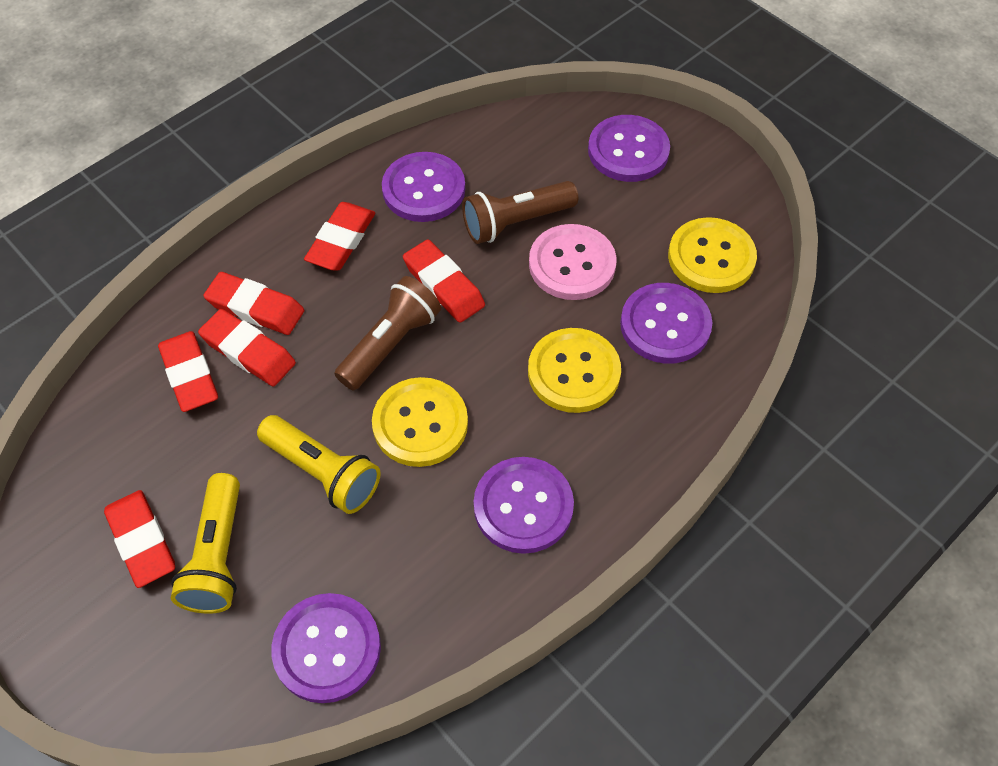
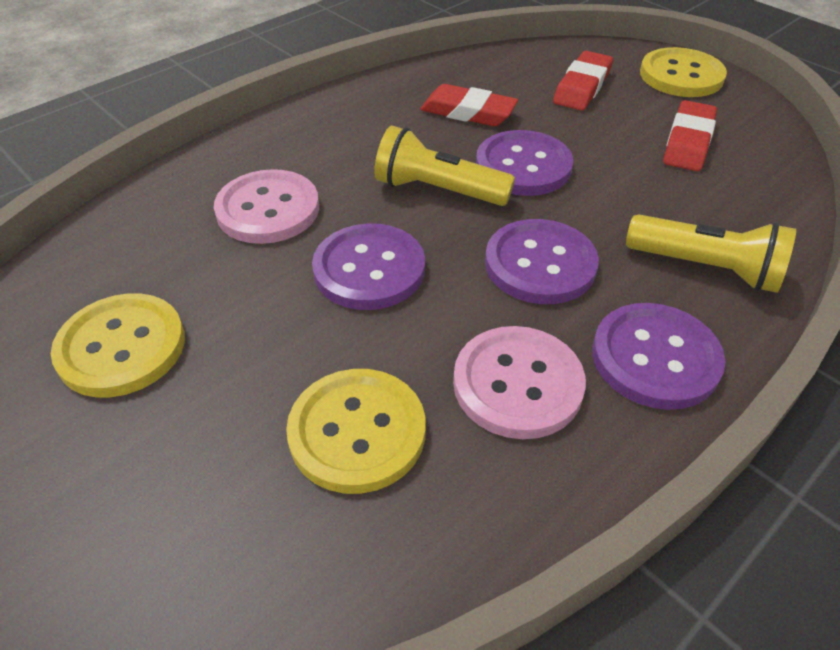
brown flashlight: [334,276,441,391] [462,181,578,244] = 2 -> none = 0
pink button: [529,224,616,300] = 1 -> [214,169,319,244] [453,326,586,439] = 2
purple button: [271,593,381,703] [382,152,465,222] [474,457,574,554] [588,115,670,182] [620,283,712,364] = 5 -> [312,223,425,310] [476,130,573,196] [485,219,599,304] [592,303,725,410] = 4
red eraser: [104,490,175,588] [158,331,218,412] [198,309,296,386] [203,272,304,335] [304,202,375,270] [403,240,485,323] = 6 -> [420,84,518,126] [553,51,613,111] [663,100,717,171] = 3

